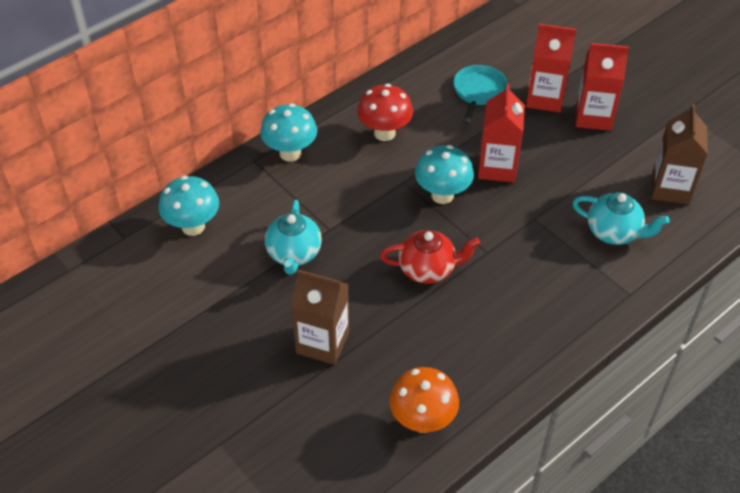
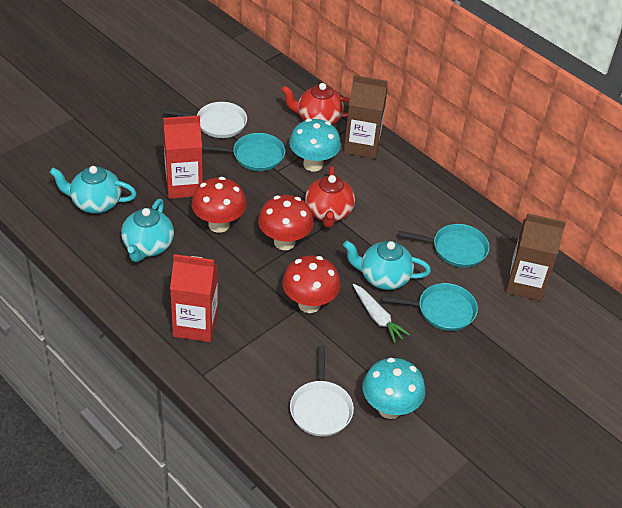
orange mushroom: [389,367,459,433] = 1 -> none = 0
red carton: [478,83,525,183] [526,24,576,113] [576,43,629,131] = 3 -> [163,115,203,199] [170,254,218,342] = 2
red mushroom: [357,84,413,141] = 1 -> [191,177,247,233] [258,195,314,250] [282,256,341,313] = 3
red teapot: [380,230,480,284] = 1 -> [281,83,350,125] [305,166,355,227] = 2
turquoise mushroom: [159,176,219,236] [260,103,317,162] [415,145,474,204] = 3 -> [289,119,341,171] [362,358,425,419] = 2
turquoise pan: [453,65,507,124] = 1 -> [202,133,285,171] [382,283,478,331] [399,224,489,268] = 3
turquoise teapot: [265,200,322,275] [572,193,670,245] = 2 -> [49,166,137,214] [121,199,174,262] [343,241,431,290] = 3
white carrot: none = 0 -> [353,284,410,343] = 1
white pan: none = 0 -> [164,102,247,138] [290,346,354,437] = 2

